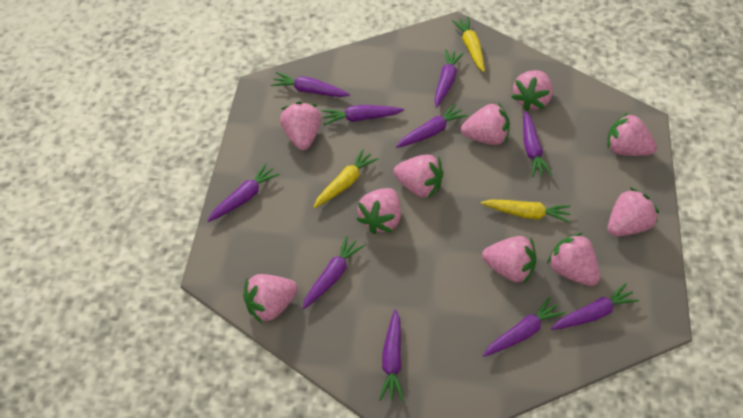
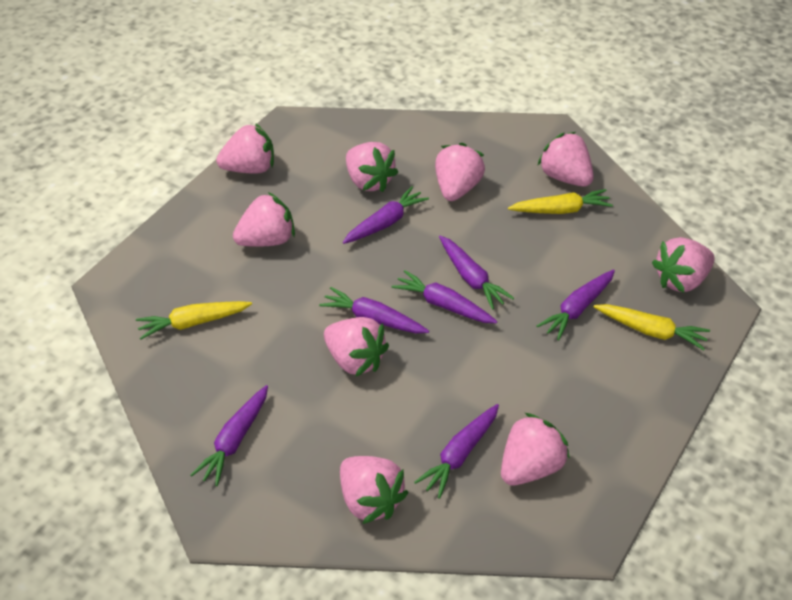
pink strawberry: [243,274,298,323] [280,101,321,150] [356,188,401,234] [393,155,443,199] [461,102,510,145] [482,236,536,284] [512,70,553,111] [547,233,600,286] [607,112,657,156] [608,187,659,236] = 10 -> [216,123,274,174] [233,192,295,247] [324,317,389,377] [340,456,409,524] [346,142,398,192] [435,143,485,201] [501,413,570,486] [537,132,594,187] [652,237,715,293] = 9
purple carrot: [207,163,280,222] [271,72,350,97] [302,236,365,309] [321,105,404,125] [379,309,404,402] [396,104,468,148] [435,49,464,108] [483,297,565,357] [523,111,552,177] [551,283,639,330] = 10 -> [191,385,268,486] [319,287,429,333] [343,186,429,244] [392,270,497,323] [414,404,499,499] [439,236,514,310] [536,270,615,341] = 7

